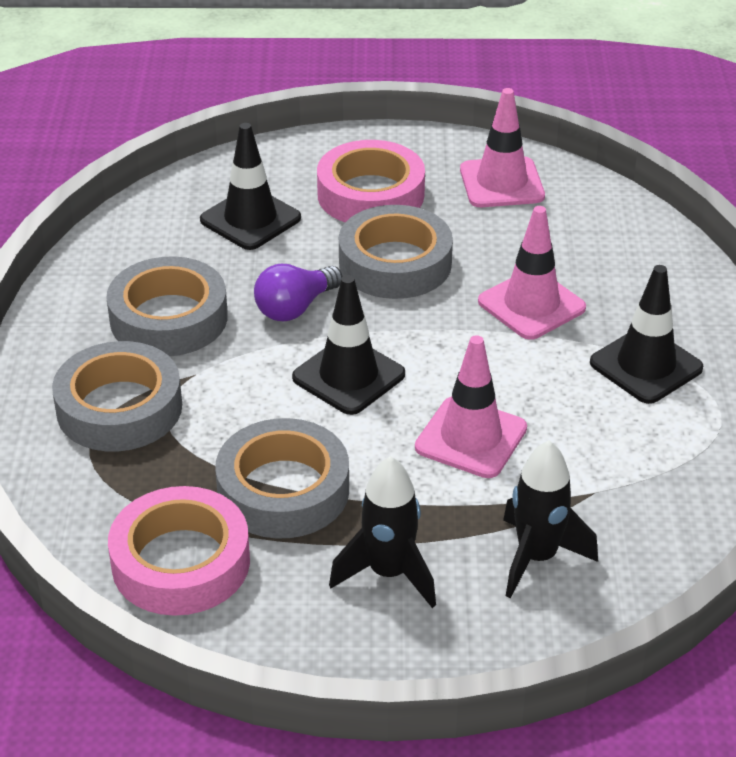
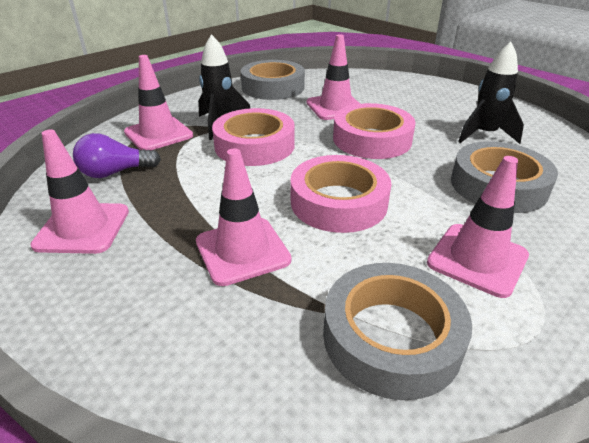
black traffic cone: [200,123,301,250] [292,275,405,415] [590,265,703,404] = 3 -> none = 0
grey tape: [52,341,182,451] [106,256,228,356] [215,418,349,539] [339,205,453,299] = 4 -> [241,60,305,100] [323,263,472,400] [451,141,558,213] = 3
pink tape: [108,486,250,616] [317,140,425,222] = 2 -> [212,108,295,166] [290,155,391,233] [333,103,415,159] = 3
pink traffic cone: [415,335,527,478] [460,88,545,207] [478,206,586,340] = 3 -> [30,130,129,254] [124,55,193,150] [196,148,291,286] [307,34,360,120] [427,156,529,298] = 5

